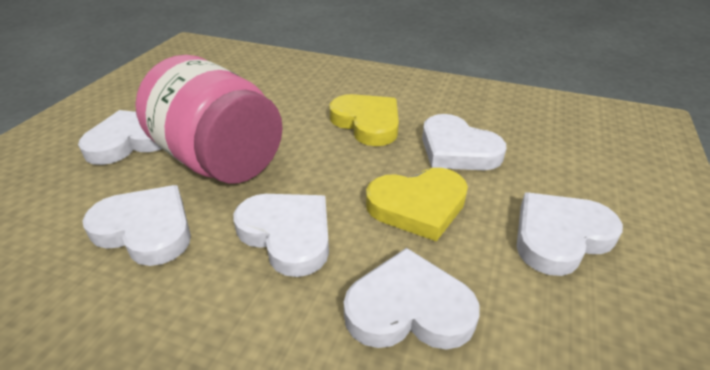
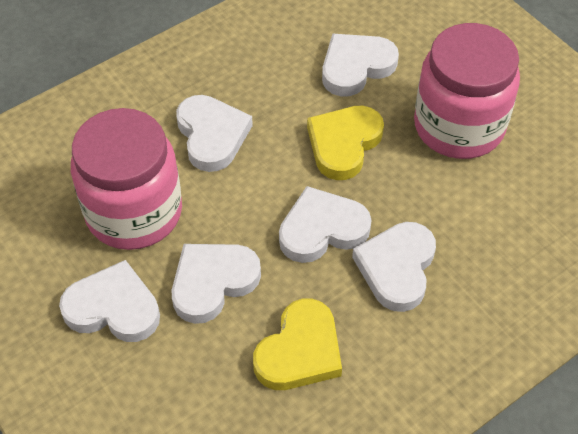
pink jar: [135,55,283,183] = 1 -> [71,108,182,250] [414,23,520,159] = 2

